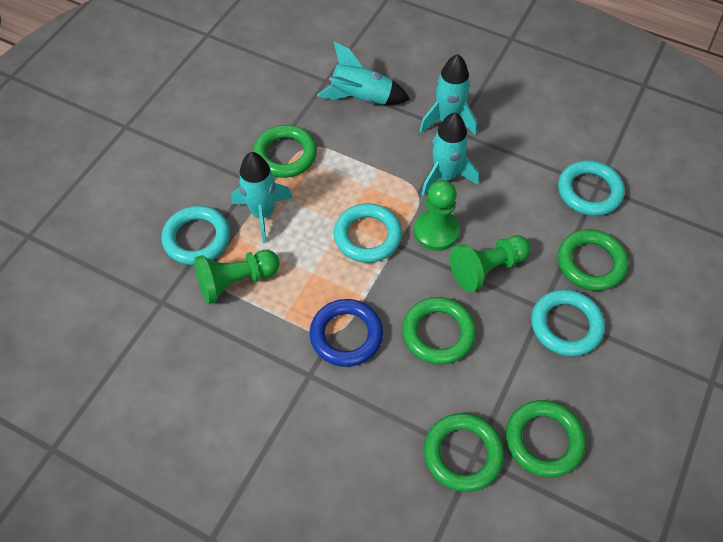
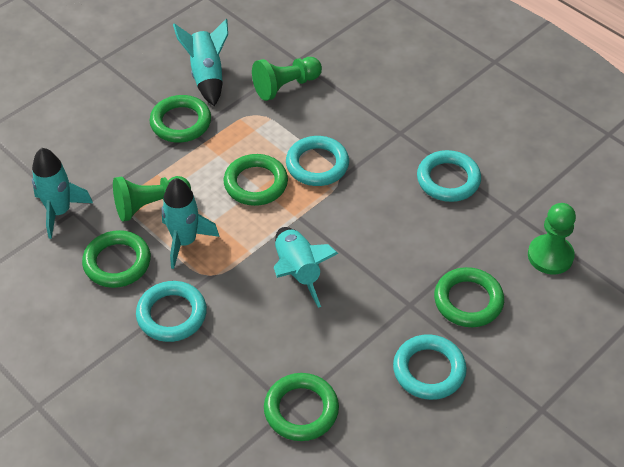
blue ring: [310,299,383,367] = 1 -> none = 0

